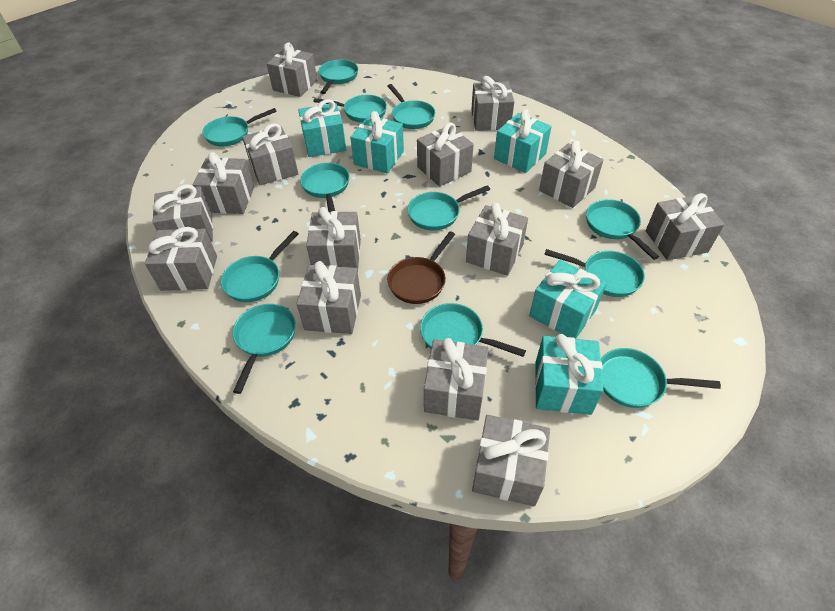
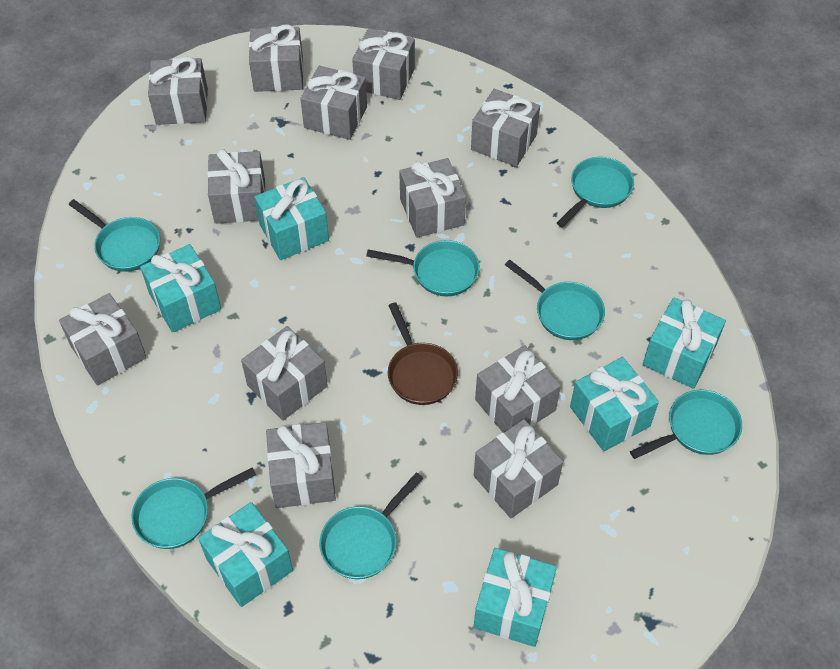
grey gift: [145,227,217,291] [153,184,213,242] [192,152,254,214] [242,123,298,185] [267,42,317,97] [296,261,361,334] [306,207,361,272] [417,122,474,187] [424,338,488,421] [466,203,528,276] [471,76,514,131] [472,415,550,506] [539,141,604,208] [645,193,724,261] = 14 -> [59,293,147,385] [148,56,208,125] [207,149,265,224] [241,326,328,421] [249,24,303,92] [266,422,336,508] [300,66,367,140] [352,28,415,100] [399,158,466,238] [471,89,540,167] [474,419,563,518] [475,345,561,433] = 12
turquoise gift: [298,99,346,157] [350,111,404,174] [494,109,552,173] [529,260,607,339] [535,334,604,415] = 5 -> [140,244,221,333] [198,502,293,607] [255,177,329,260] [474,548,557,647] [570,357,659,452] [643,297,726,389] = 6
turquoise pan: [203,108,277,146] [221,231,299,302] [232,304,296,394] [300,163,350,212] [313,95,387,123] [319,59,358,94] [388,84,435,129] [407,185,490,231] [420,303,526,357] [544,249,645,297] [586,199,659,260] [601,348,721,408] = 12 -> [69,199,160,272] [131,467,256,549] [319,472,423,579] [366,240,480,296] [505,260,605,340] [557,157,634,227] [630,390,742,459] = 7

